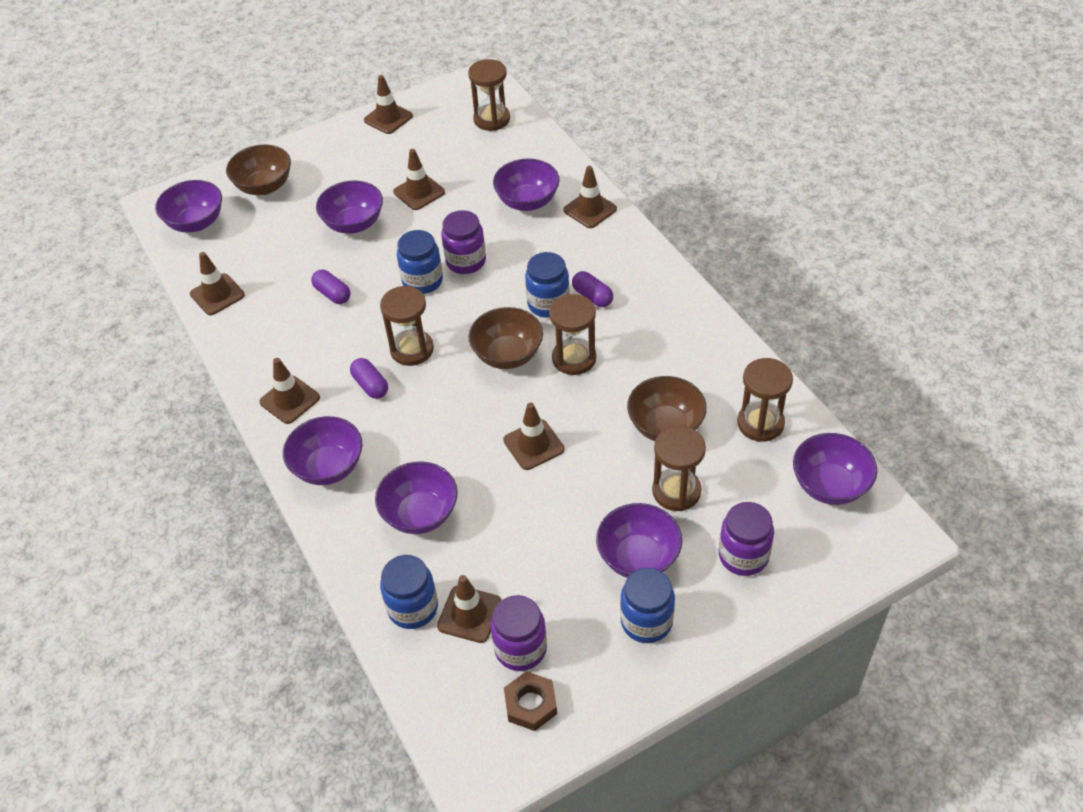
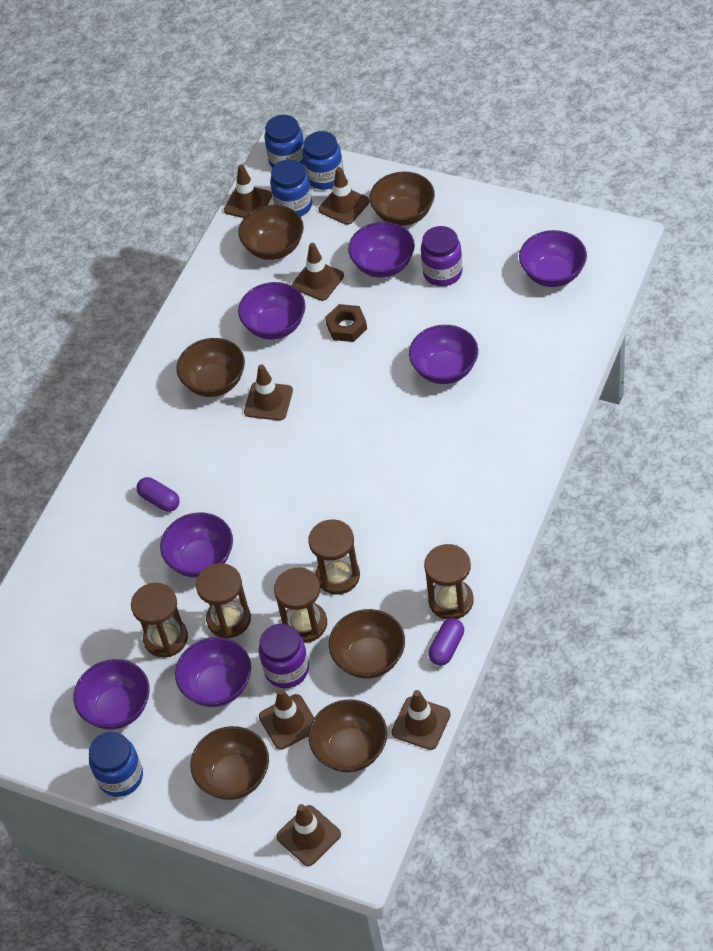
brown bowl: [226,145,291,195] [469,307,543,369] [627,376,707,441] = 3 -> [177,338,245,397] [190,726,269,800] [238,205,304,260] [308,699,387,772] [329,609,405,679] [370,172,435,226] = 6
purple capsule: [311,270,351,304] [350,358,388,399] [572,271,613,307] = 3 -> [137,477,180,512] [428,618,464,666] = 2
purple jar: [441,210,486,274] [491,595,547,671] [719,502,774,576] = 3 -> [259,624,309,688] [421,226,463,286] = 2

